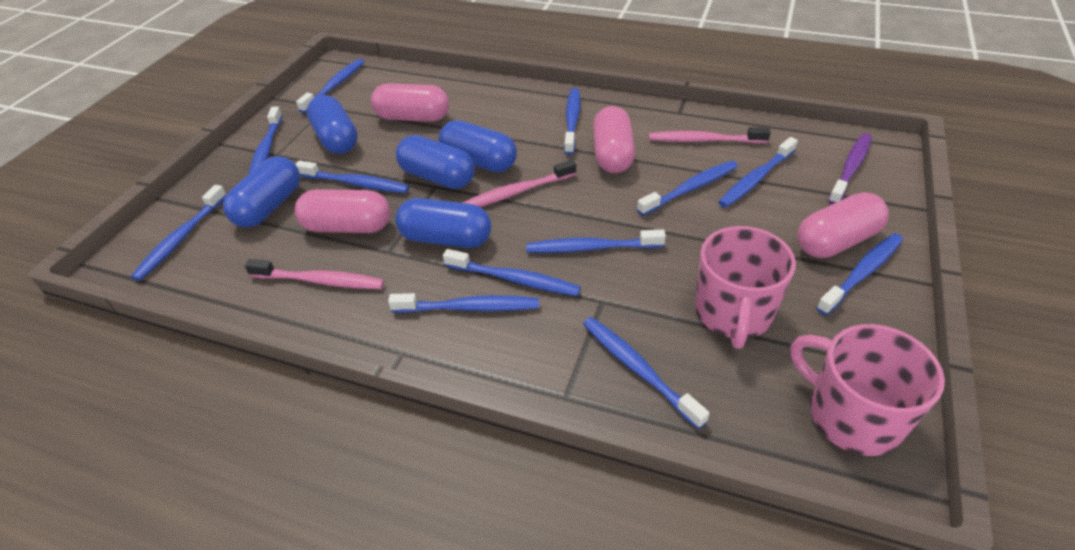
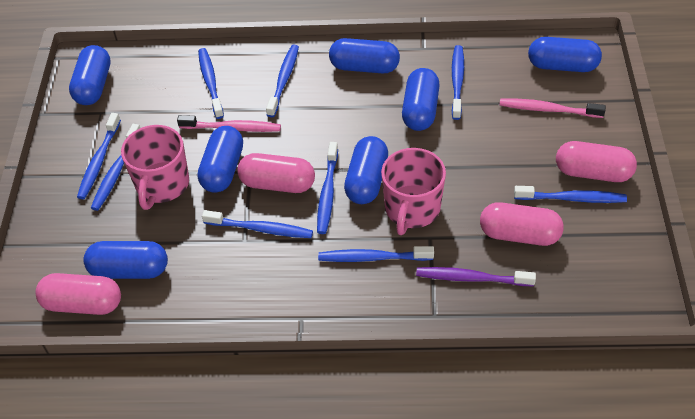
blue capsule: [223,156,300,228] [307,95,358,154] [395,198,491,248] [396,135,475,189] [439,120,517,172] = 5 -> [69,45,111,105] [83,241,168,279] [198,126,243,193] [329,38,400,74] [344,136,388,204] [402,68,440,131] [528,37,602,72] = 7
blue toothbrush: [131,185,226,281] [249,106,282,174] [295,161,409,193] [296,59,364,113] [388,293,539,313] [443,249,581,296] [526,229,666,253] [564,88,580,155] [583,317,710,429] [637,161,738,216] [718,137,798,208] [816,233,903,315] = 12 -> [77,113,121,199] [91,124,140,211] [198,48,224,119] [202,210,313,238] [266,45,299,117] [317,142,338,234] [318,246,434,262] [452,45,464,120] [514,186,627,203] = 9
pink toothbrush: [245,259,384,289] [462,160,576,207] [649,127,771,143] = 3 -> [177,115,281,132] [500,99,606,118] = 2

